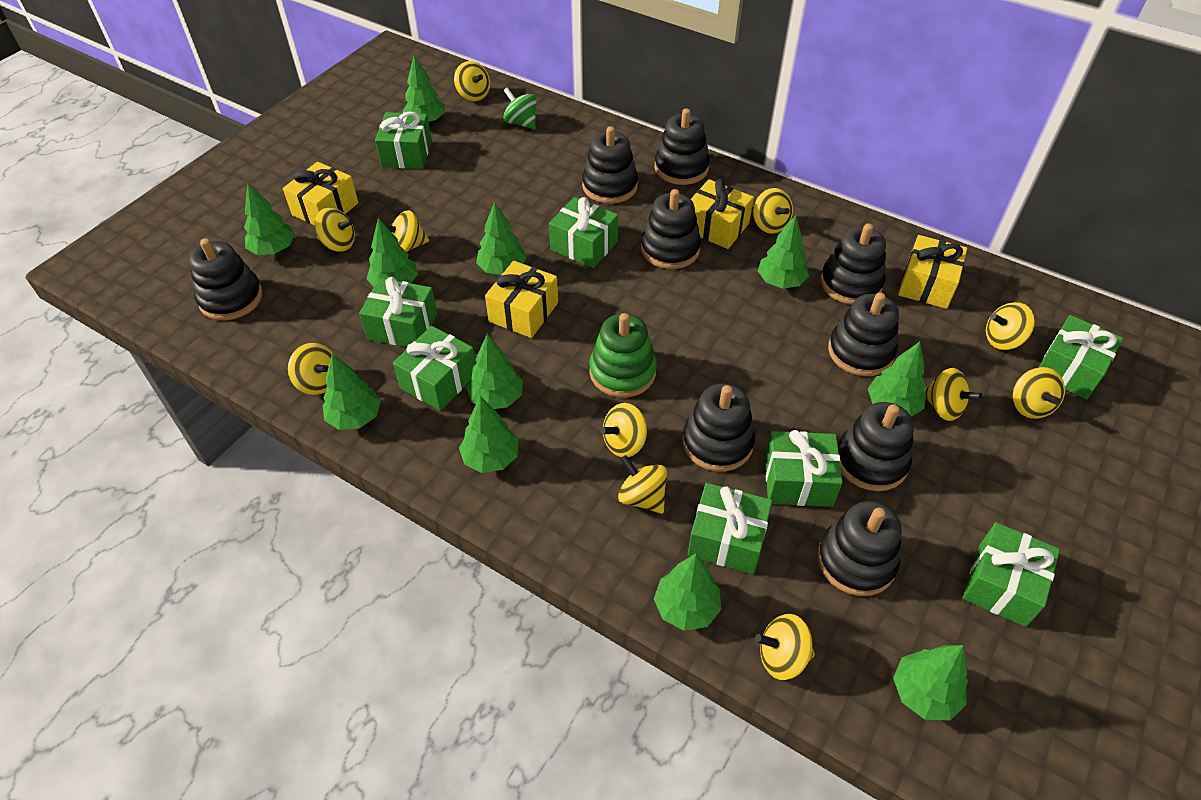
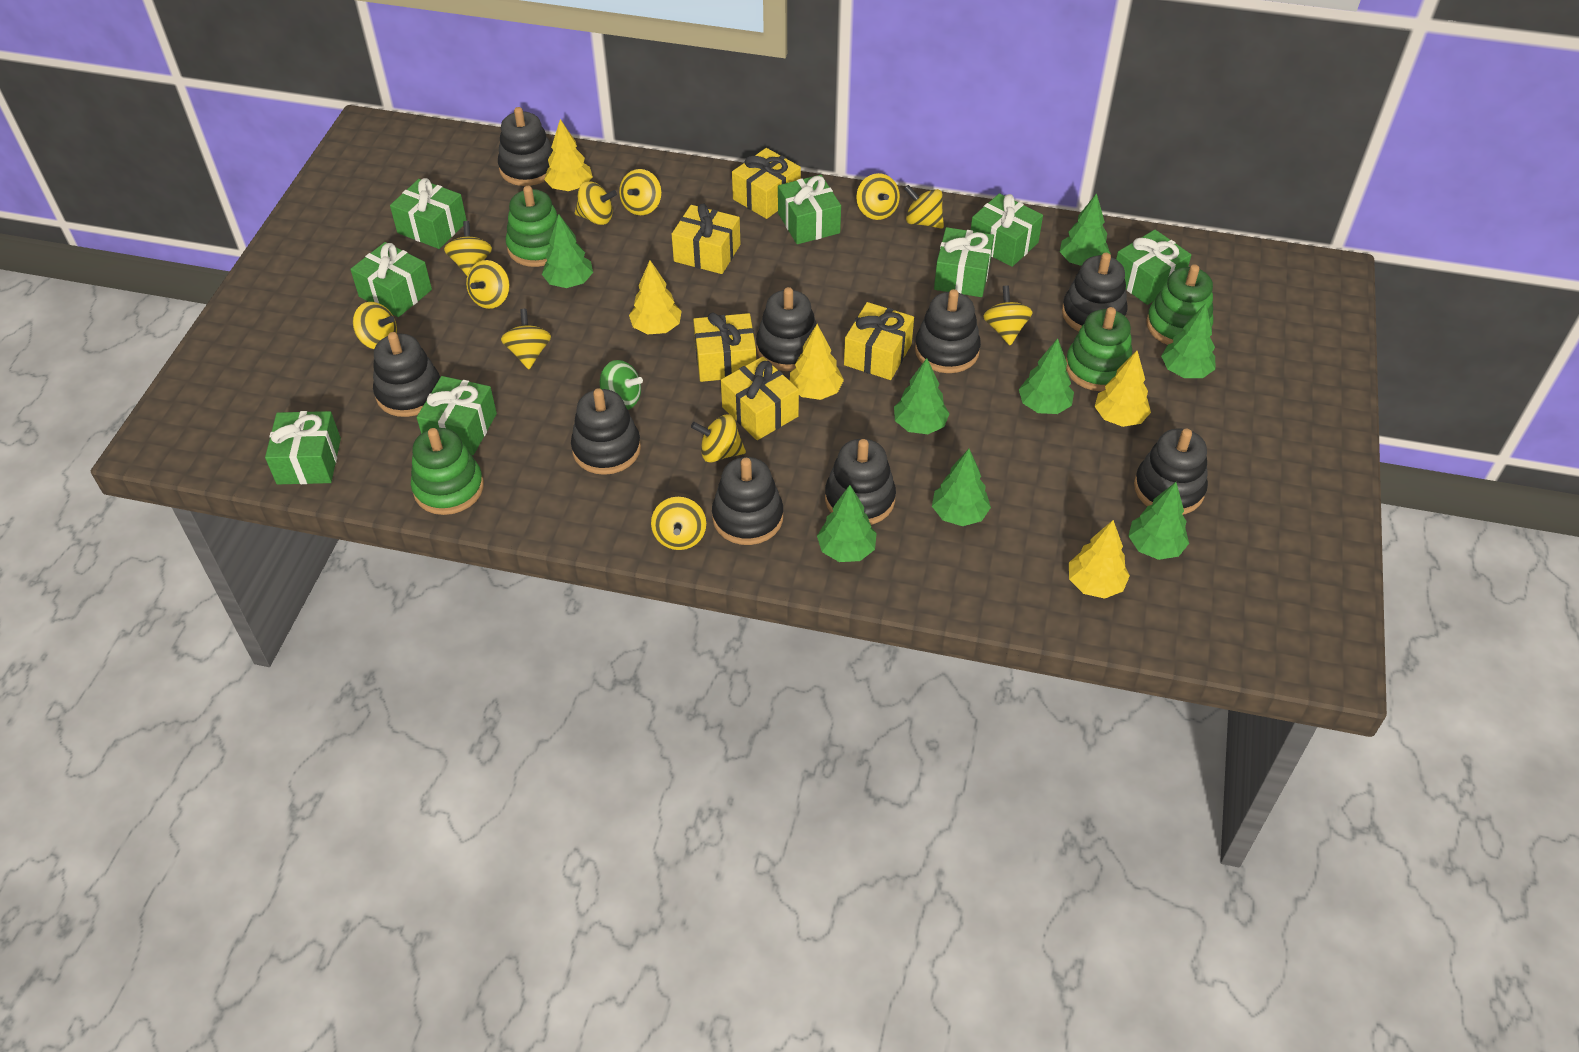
green stacking toy: [589,313,657,398] = 1 -> [411,428,484,515] [506,186,558,267] [1066,307,1132,391] [1146,264,1213,345] = 4
green tree: [244,183,295,255] [322,354,381,430] [367,218,418,287] [402,55,445,124] [459,396,519,473] [466,334,523,409] [476,202,527,275] [654,554,721,631] [758,215,809,289] [868,342,926,417] [893,645,968,721] = 11 -> [542,214,593,288] [817,485,877,562] [894,358,950,434] [932,449,991,526] [1019,338,1074,414] [1060,193,1111,266] [1128,482,1189,560] [1161,304,1215,378] = 8
yellow gift: [283,162,359,226] [485,261,558,338] [691,179,754,249] [898,235,967,309] = 4 -> [672,203,741,274] [693,312,756,382] [721,357,799,440] [732,148,801,219] [844,302,914,380] = 5
yellow tree: none = 0 -> [544,119,593,191] [629,260,682,335] [790,324,844,400] [1069,520,1130,599] [1094,351,1151,427] = 5

